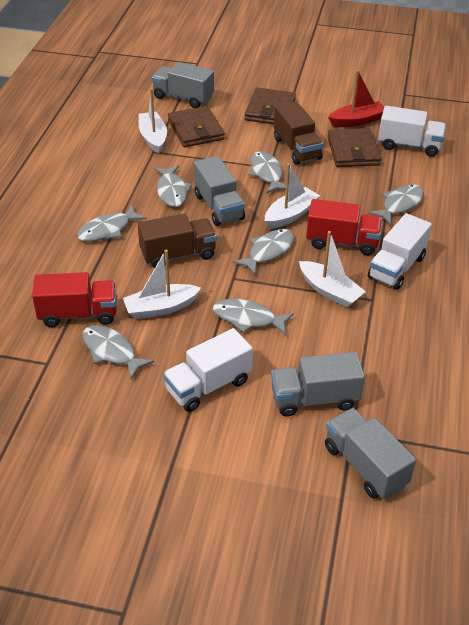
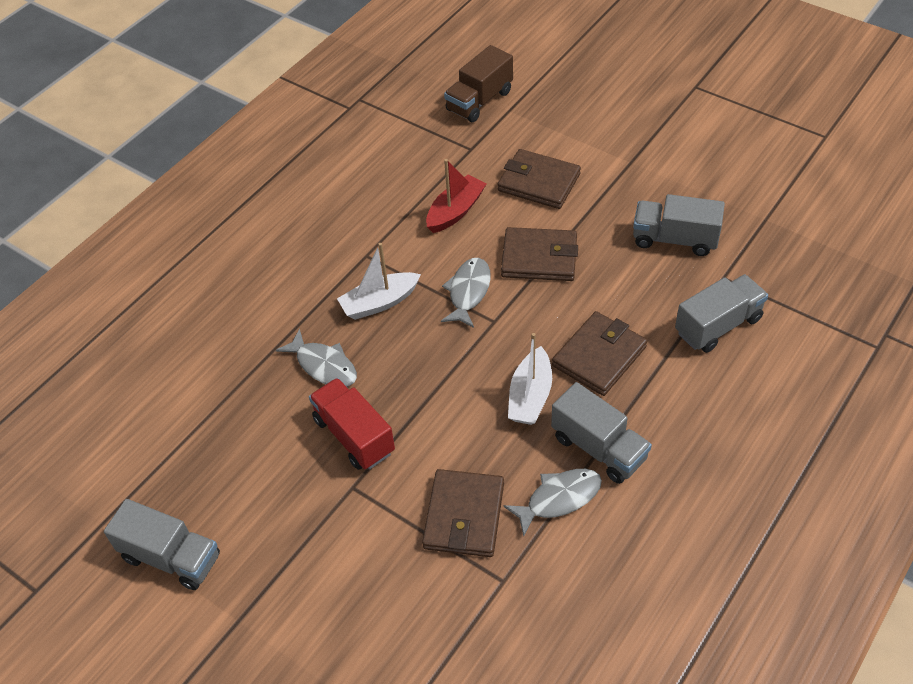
brown truck: [138,213,217,268] [274,101,323,165] = 2 -> [444,45,513,122] = 1
brown wallet: [168,106,225,147] [245,87,296,124] [327,128,381,167] = 3 -> [422,469,504,557] [498,149,581,209] [501,227,578,281] [552,311,647,396] = 4
grey fish: [77,205,147,242] [82,325,154,379] [154,165,192,207] [213,299,294,335] [233,229,294,275] [248,151,286,194] [369,184,424,225] = 7 -> [276,328,357,387] [441,258,491,328] [503,469,602,537] = 3
red truck: [32,272,117,327] [306,199,382,255] = 2 -> [309,378,395,470] = 1
white boat: [123,250,201,319] [139,88,167,154] [265,163,320,229] [299,231,366,308] = 4 -> [337,243,421,320] [508,333,552,425] = 2
white truck: [163,328,253,412] [368,213,432,290] [378,106,446,157] = 3 -> none = 0

